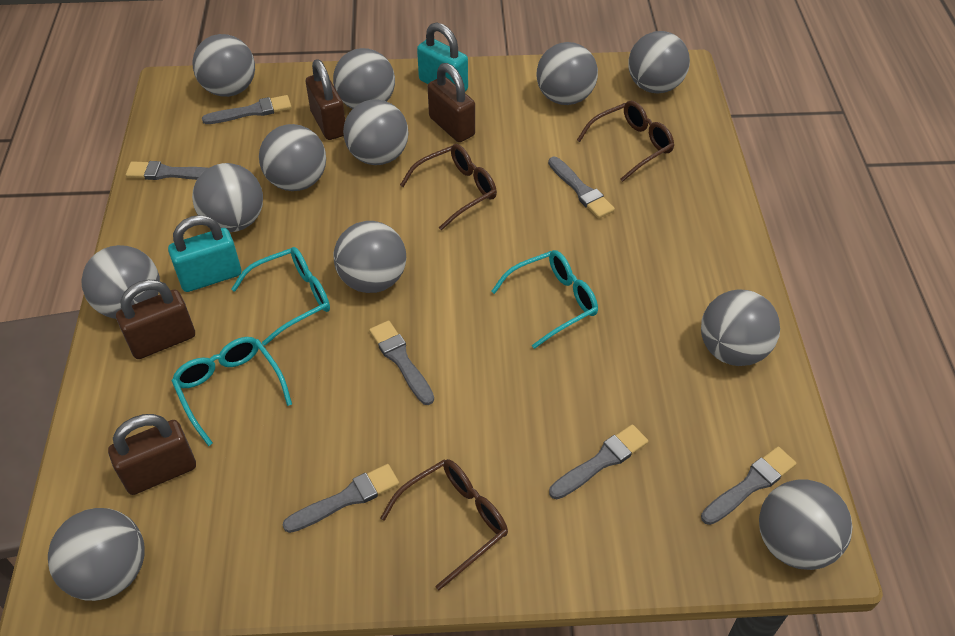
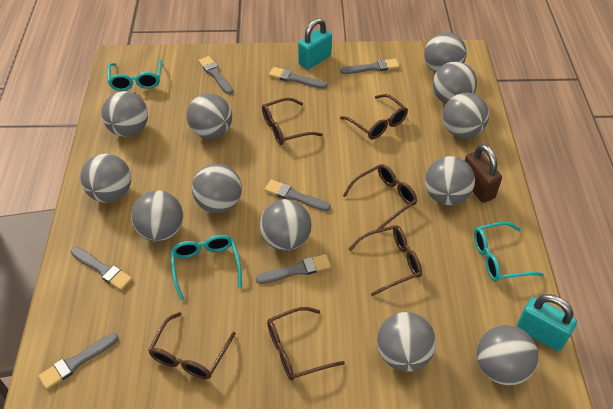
brown glasses: [380,459,508,590] [400,144,497,230] [577,101,674,182] = 3 -> [148,312,236,379] [262,98,323,145] [267,307,345,381] [340,94,408,140] [343,164,417,230] [349,225,422,296] = 6
brown padlock: [108,414,196,495] [116,280,195,359] [306,59,345,140] [428,63,475,142] = 4 -> [465,144,502,203] = 1

